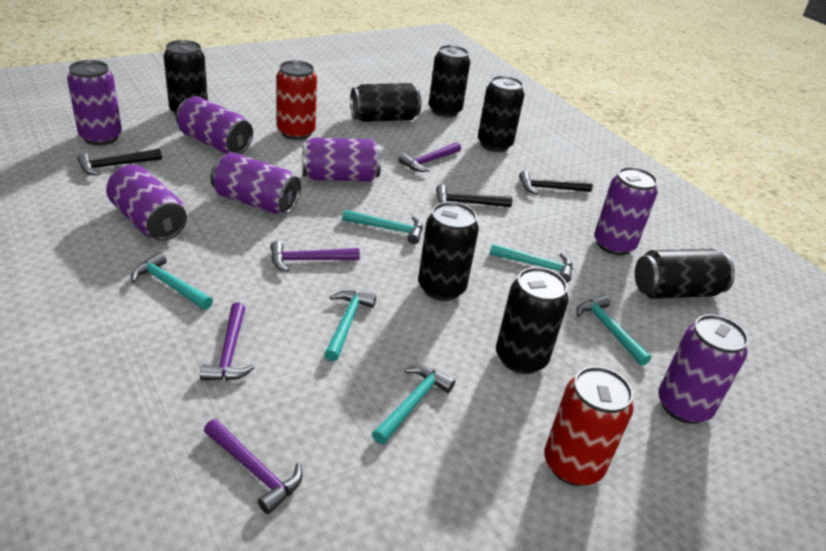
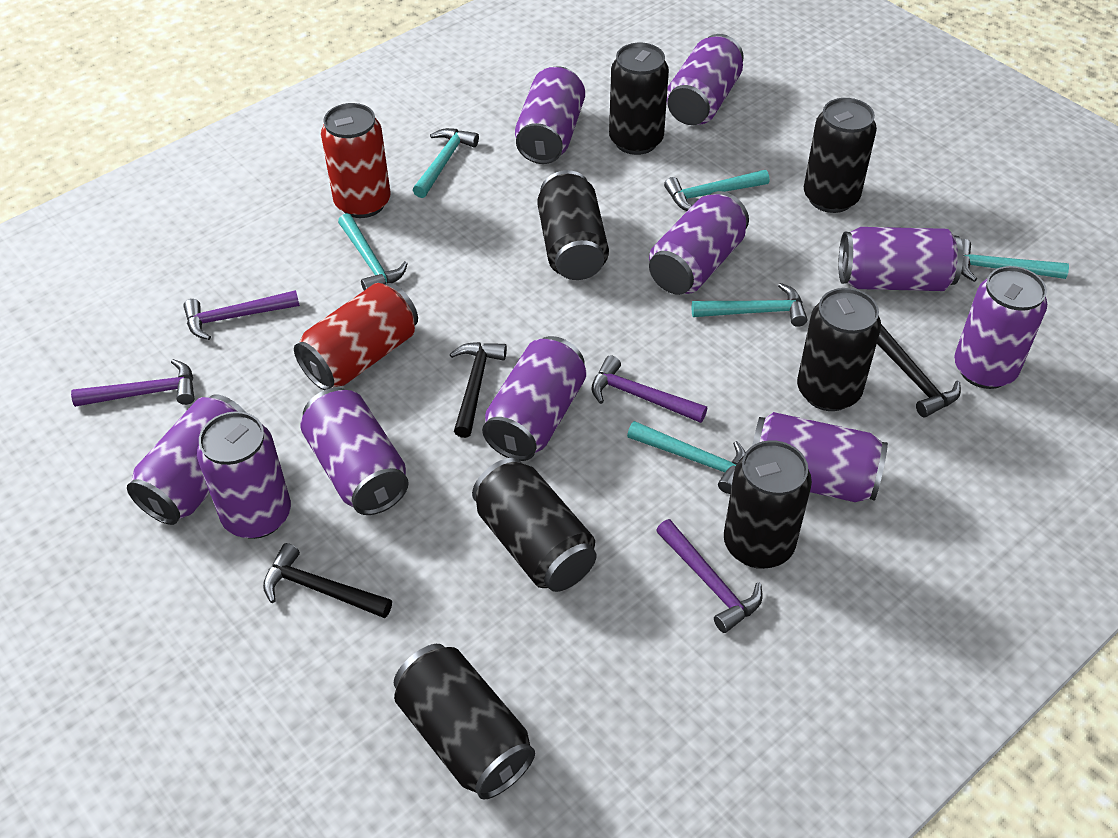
purple can: [67,60,122,145] [106,165,187,241] [176,96,253,154] [210,152,301,214] [303,137,381,181] [594,167,658,255] [658,314,748,424] = 7 -> [127,394,246,525] [197,411,291,539] [300,388,409,515] [482,336,586,461] [515,66,585,164] [649,191,749,295] [667,34,744,125] [752,412,888,502] [838,227,963,291] [954,266,1047,389] = 10

